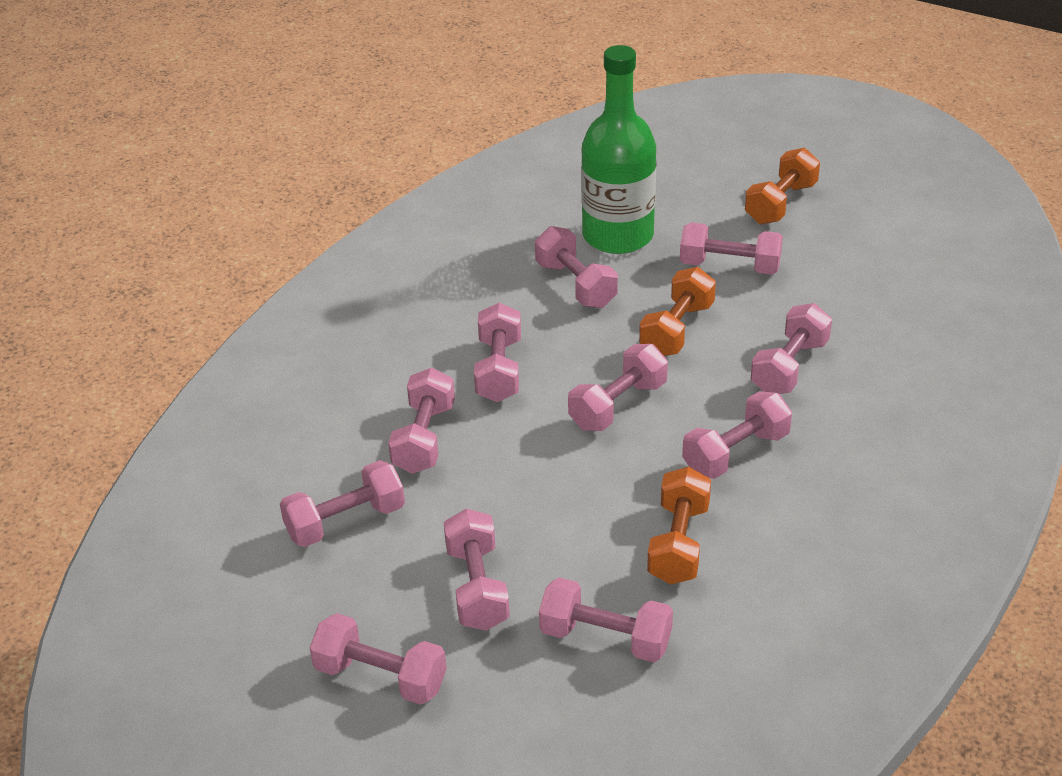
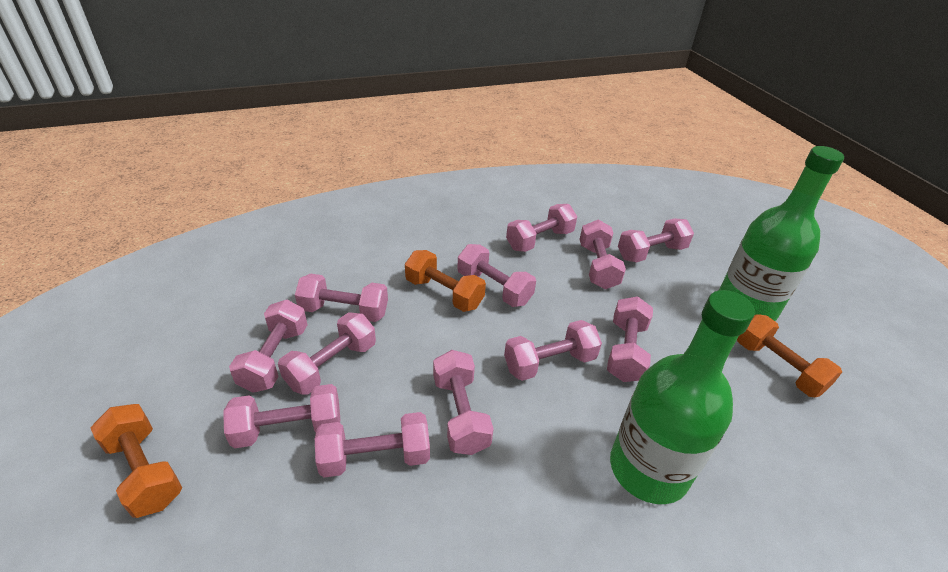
green bottle: [581,45,656,254] = 1 -> [610,290,755,504] [719,146,844,321] = 2
pink dumbbell: [280,460,405,547] [310,613,447,705] [388,368,455,474] [444,509,510,631] [474,303,521,402] [535,226,618,308] [539,577,673,662] [568,344,668,431] [680,222,783,275] [682,391,792,479] [751,303,832,394] = 11 -> [223,384,340,448] [229,300,308,393] [278,312,376,395] [295,273,388,322] [315,412,430,478] [433,350,494,455] [457,244,536,307] [504,320,602,381] [506,204,577,252] [579,219,626,289] [607,296,653,382] [618,218,694,262] = 12

